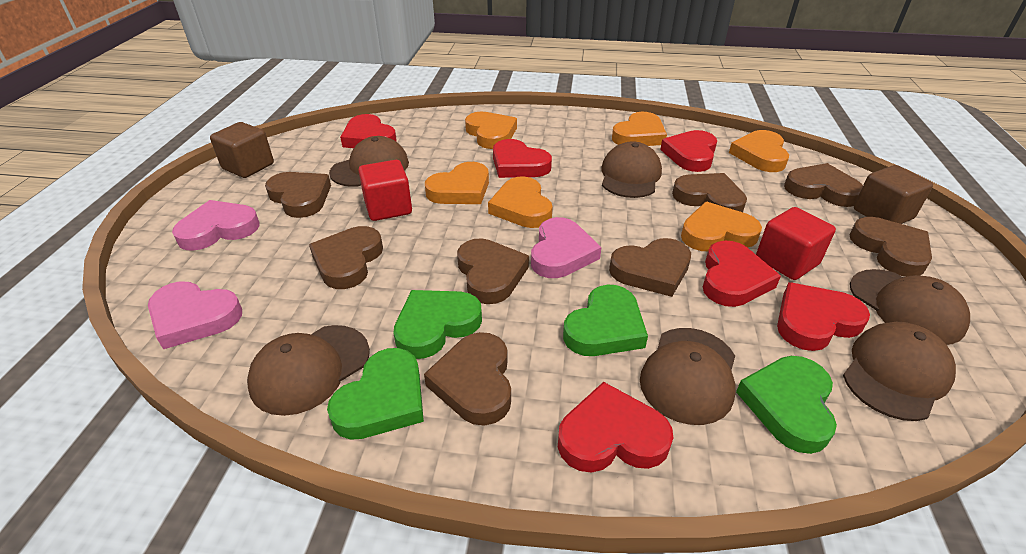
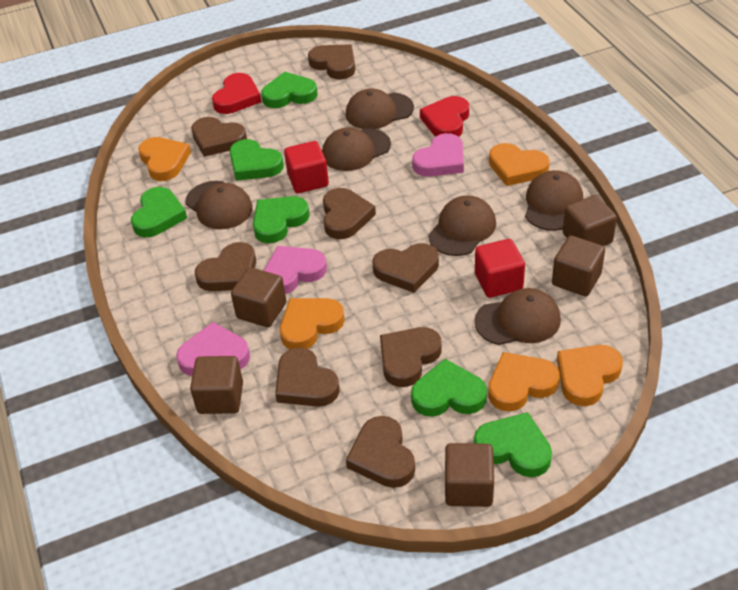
brown cube: [210,122,274,178] [854,165,933,224] = 2 -> [190,356,243,414] [231,267,286,327] [445,443,494,507] [552,236,605,296] [563,195,617,246] = 5
green heart: [327,348,424,440] [393,290,482,359] [563,285,648,356] [736,356,837,454] = 4 -> [131,187,187,237] [229,139,284,181] [253,196,310,243] [261,72,317,108] [411,359,487,417] [474,412,552,477] = 6
orange heart: [425,162,489,204] [465,111,517,149] [488,176,553,228] [612,112,667,146] [681,202,762,251] [729,130,789,172] = 6 -> [138,137,191,181] [280,298,345,349] [488,352,560,411] [489,143,550,186] [557,345,623,406] = 5
red heart: [340,114,397,148] [493,139,552,178] [558,382,673,473] [660,130,717,172] [703,241,781,307] [777,282,870,351] = 6 -> [212,73,261,114] [420,96,469,137] = 2

